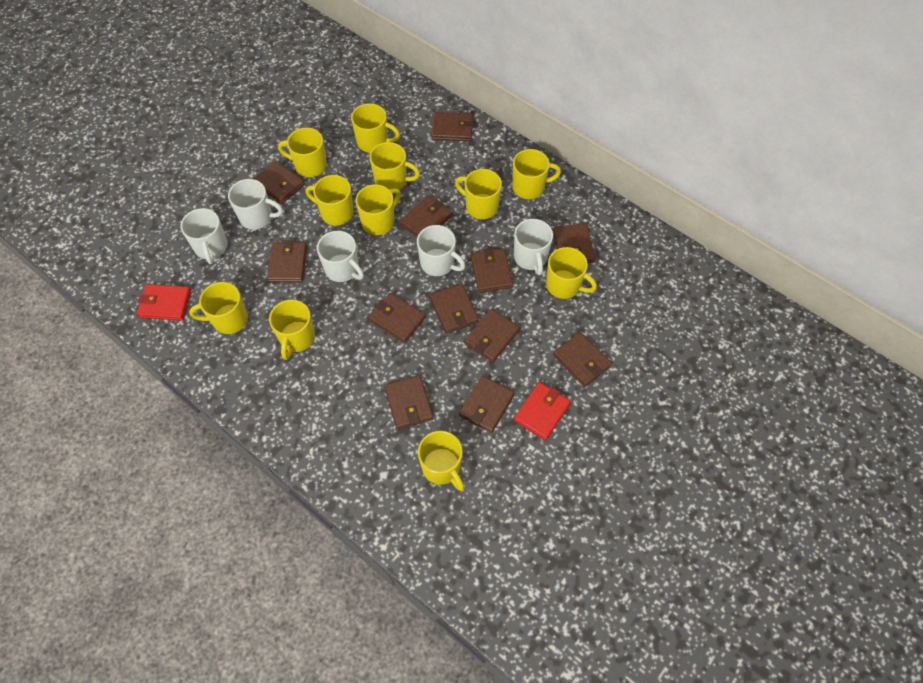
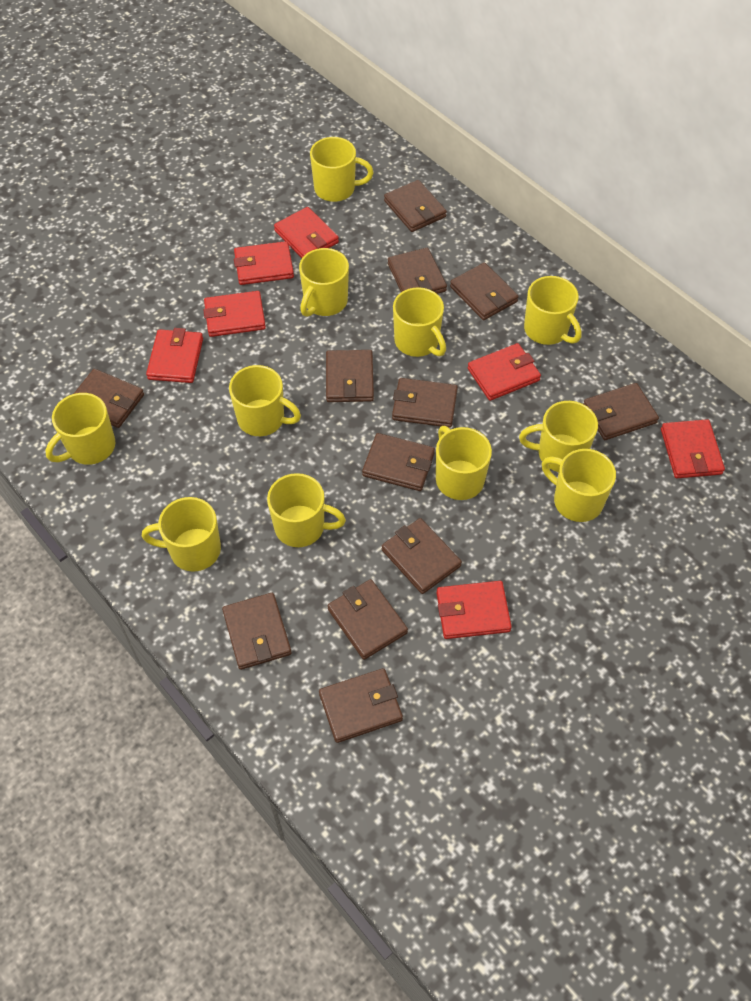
red wallet: [137,284,191,321] [514,382,571,440] = 2 -> [146,328,203,383] [203,291,266,337] [234,241,294,285] [274,207,339,258] [437,581,512,639] [468,343,541,401] [661,419,725,478] = 7
white mug: [181,208,228,264] [228,179,283,230] [317,231,364,282] [417,225,465,276] [514,219,553,275] = 5 -> none = 0

